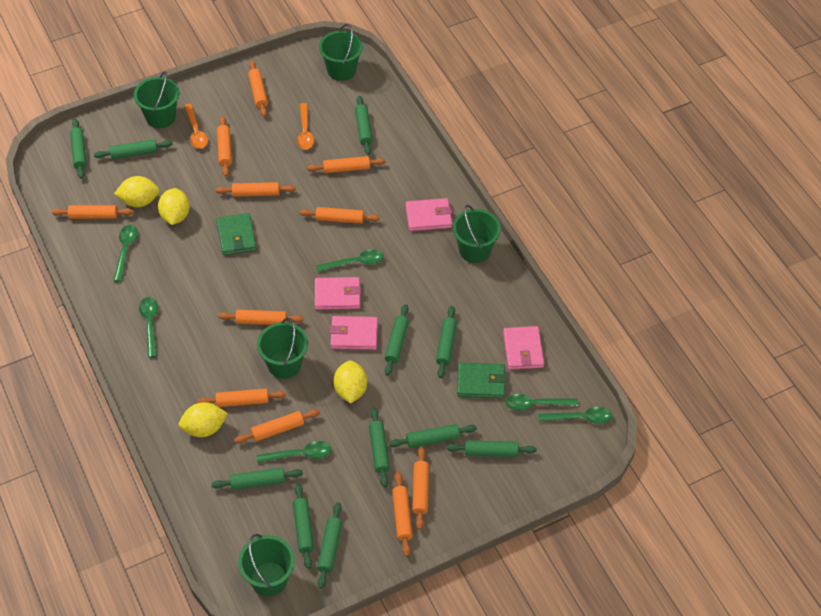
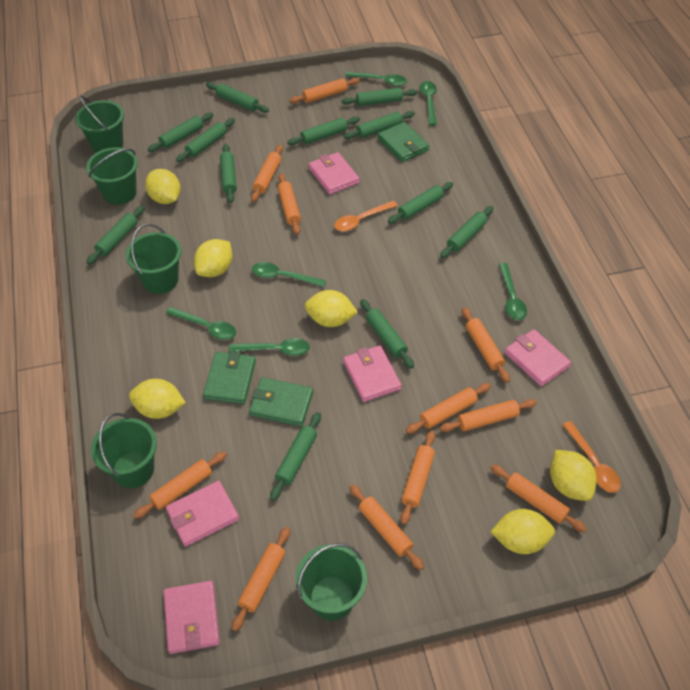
green rolling pin: [70,119,87,179] [94,139,173,159] [211,468,303,490] [293,483,314,569] [317,502,342,589] [355,96,373,155] [369,408,390,487] [385,304,409,376] [389,424,477,448] [436,306,457,378] [447,440,537,457] = 11 -> [87,206,145,264] [148,112,213,152] [176,118,235,162] [206,82,269,113] [220,144,237,203] [270,412,321,500] [287,117,360,145] [341,88,417,106] [344,111,415,139] [360,299,414,368] [388,182,453,224] [440,206,493,258] = 12
green wallet: [216,213,257,255] [457,363,506,398] = 2 -> [203,351,256,404] [249,378,313,426] [378,122,429,162] = 3
pink wallet: [315,277,361,310] [330,316,378,350] [406,198,452,231] [503,326,544,370] = 4 -> [164,581,220,654] [166,481,239,547] [309,152,360,194] [343,345,402,402] [505,329,571,386] = 5
yellow lemon: [114,176,160,207] [158,188,190,225] [179,402,228,437] [333,361,367,403] = 4 -> [129,379,186,419] [145,169,181,204] [194,239,232,277] [305,290,358,327] [490,509,555,554] [550,450,597,501] = 6

